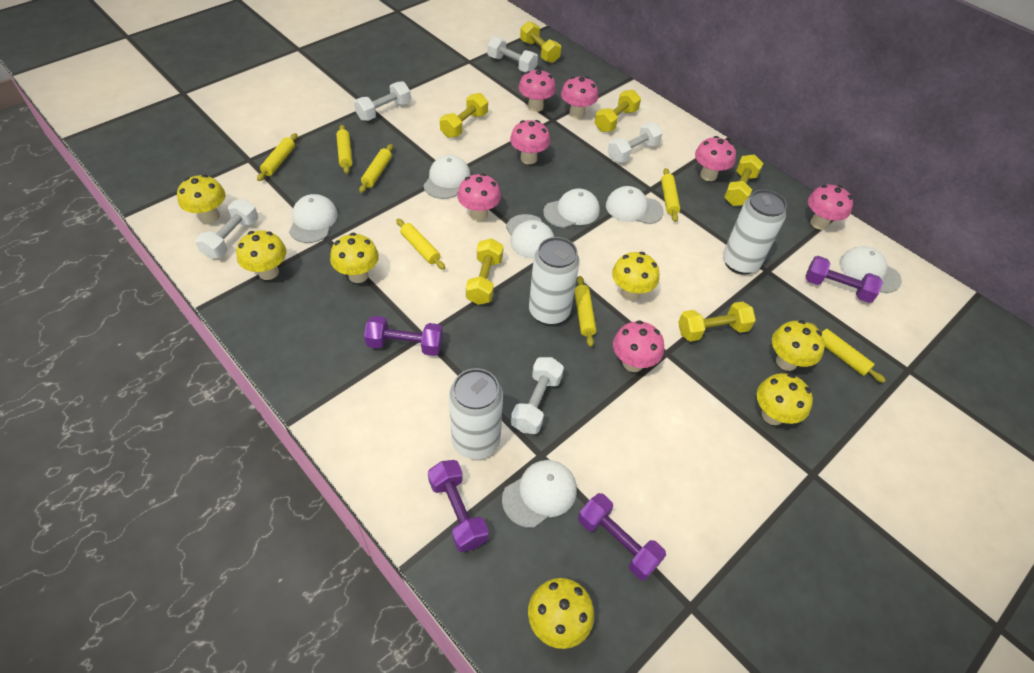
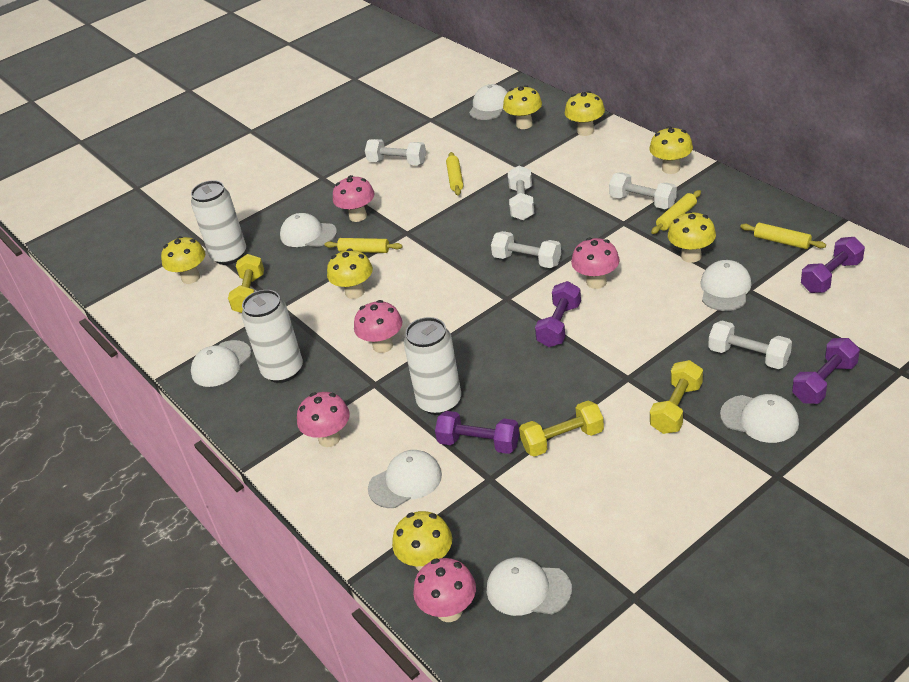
pink mushroom: [457,173,501,221] [510,120,550,164] [519,69,556,112] [561,76,598,119] [613,320,664,372] [695,136,736,181] [808,185,853,230] = 7 -> [297,392,350,447] [333,175,375,222] [354,300,402,353] [413,558,476,622] [571,237,619,289] = 5
yellow dumbbell: [440,93,488,138] [466,238,503,305] [520,21,561,63] [595,90,641,132] [678,301,756,342] [724,154,763,206] = 6 -> [228,254,264,313] [519,401,604,457] [650,360,703,434] = 3
yellow rolling pin: [257,133,297,181] [336,125,353,174] [359,144,393,193] [396,219,445,270] [575,276,596,347] [661,168,680,222] [809,323,886,383] = 7 -> [325,238,402,253] [446,152,463,196] [651,190,701,234] [740,223,826,249] = 4

